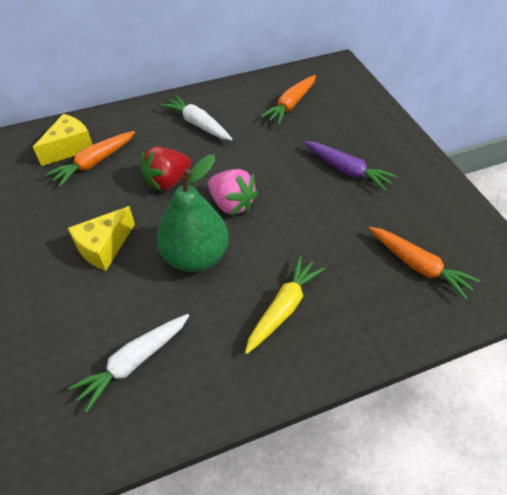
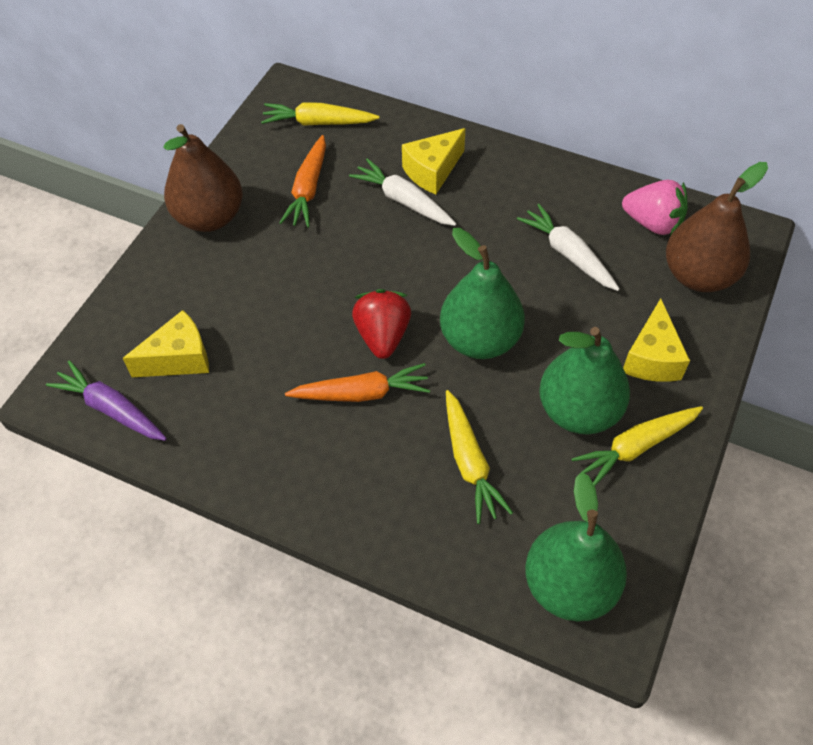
brown pear: none = 0 -> [164,124,243,232] [666,162,768,292] = 2
green pear: [157,155,229,272] = 1 -> [440,228,525,359] [525,472,627,621] [539,327,630,434] = 3
orange carrot: [46,131,135,187] [260,75,316,125] [369,227,480,300] = 3 -> [279,135,326,228] [285,363,430,402] = 2
yellow carrot: [245,256,325,354] = 1 -> [261,102,379,126] [446,390,513,524] [572,406,703,486] = 3
yellow cheese: [33,114,93,166] [68,206,135,271] = 2 -> [122,310,209,377] [402,128,466,194] [623,298,690,382] = 3

